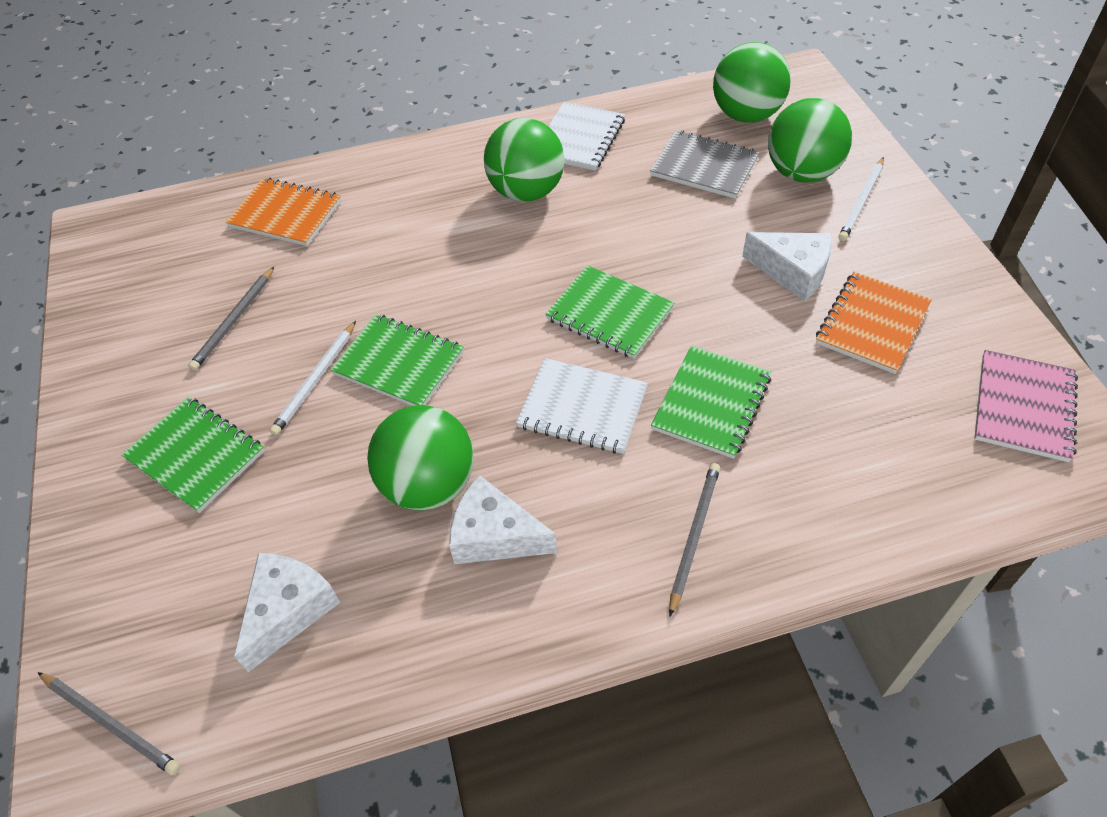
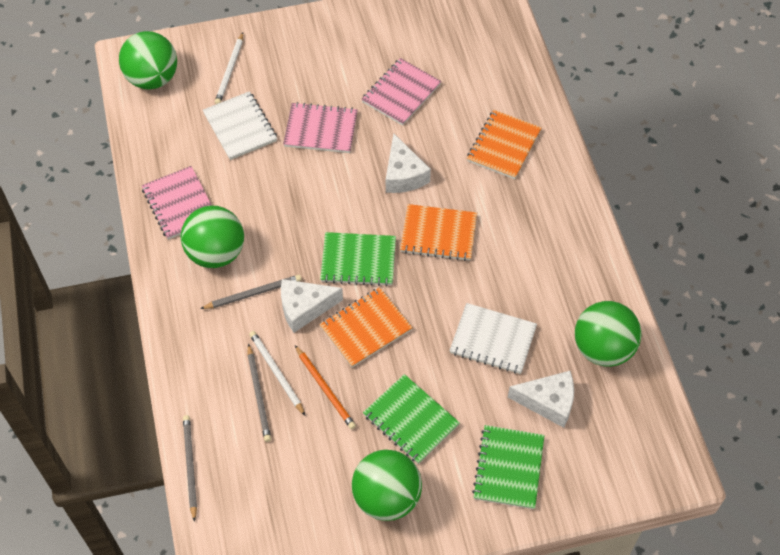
green notebook: [121,397,264,513] [331,314,463,406] [546,265,674,359] [651,345,771,459] = 4 -> [320,232,396,286] [363,374,460,464] [472,425,545,509] = 3
grey notebook: [650,130,759,198] = 1 -> none = 0
orange notebook: [226,177,341,246] [816,272,932,374] = 2 -> [319,287,413,368] [400,204,477,261] [467,110,542,179] = 3
orange pencil: none = 0 -> [295,345,356,429] = 1
pink notebook: [974,350,1078,462] = 1 -> [142,166,212,240] [283,102,358,153] [361,58,441,126] = 3

